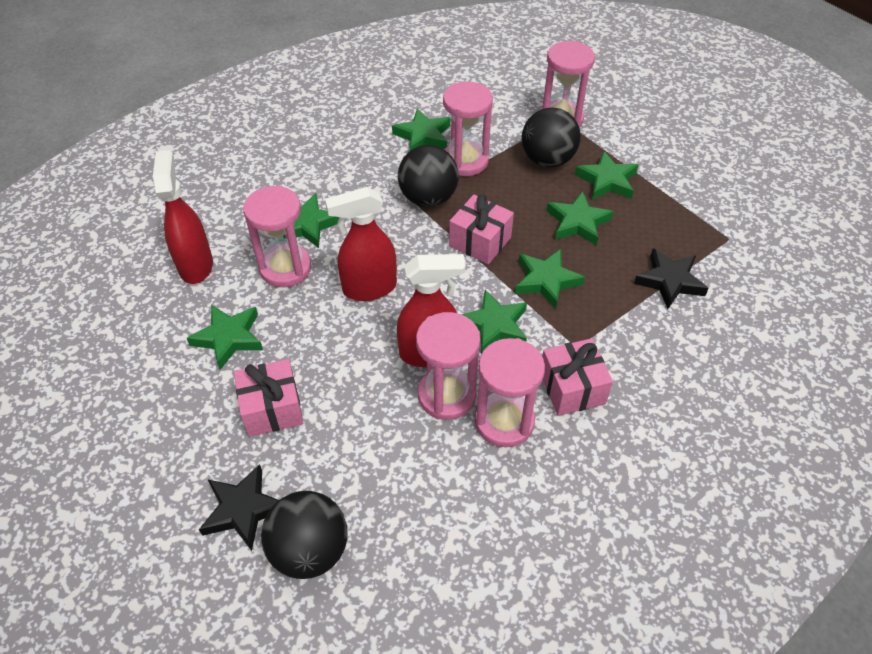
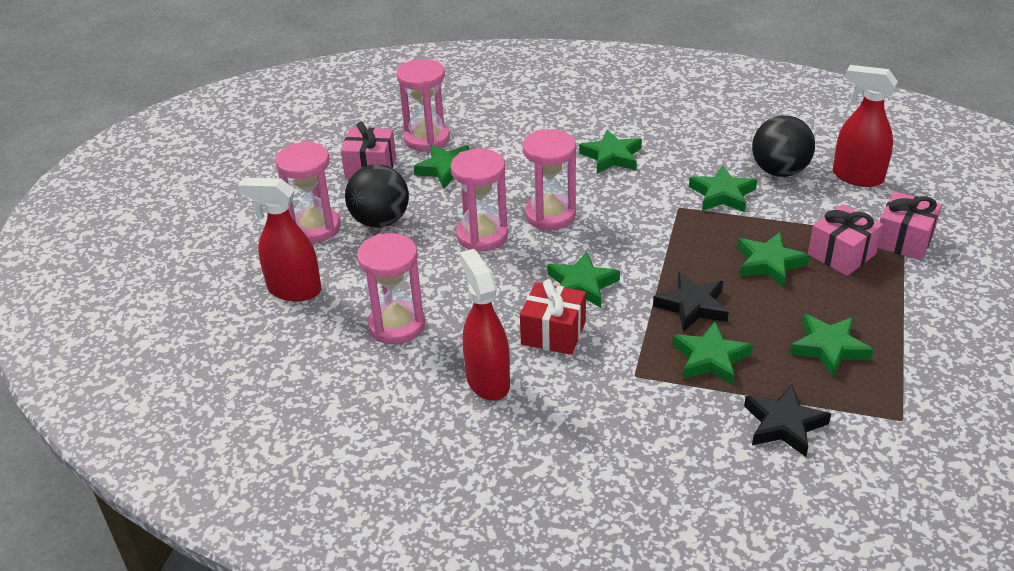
black ball: [261,491,348,579] [398,145,458,207] [522,107,581,167] = 3 -> [345,164,409,228] [752,115,815,177] = 2
red gift: none = 0 -> [520,279,586,355] = 1

